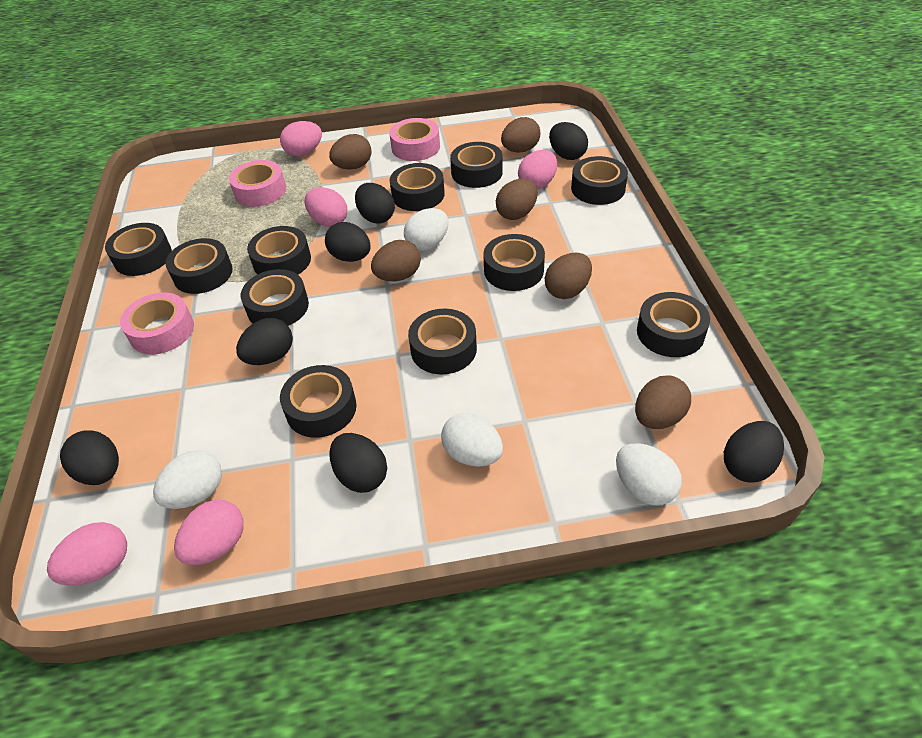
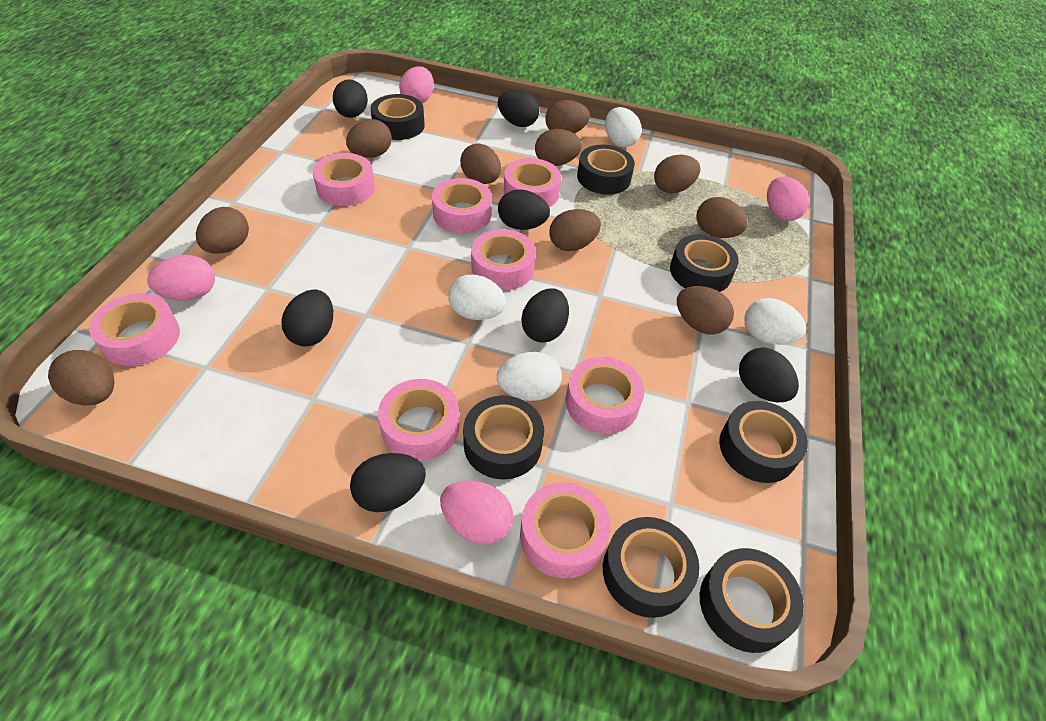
black tape: [105,223,172,276] [166,238,233,294] [240,269,309,326] [247,226,311,275] [280,365,356,438] [390,163,445,211] [408,309,477,374] [450,142,503,188] [483,234,545,291] [571,156,628,205] [637,292,710,357] = 11 -> [371,94,425,140] [463,396,544,479] [577,145,635,195] [603,517,699,618] [670,234,739,292] [700,548,804,653] [719,401,808,483] = 7
brown egg: [329,134,372,169] [371,240,421,281] [496,179,538,220] [501,117,540,152] [545,253,592,299] [635,375,691,429] = 6 -> [48,350,115,406] [196,207,249,254] [346,119,392,158] [460,143,501,184] [535,129,582,166] [545,100,590,134] [549,209,601,251] [654,155,700,193] [677,286,734,335] [696,197,748,238] = 10
pink egg: [47,522,127,586] [174,500,244,565] [280,121,322,157] [305,187,347,227] [518,150,557,189] = 5 -> [147,255,215,301] [399,66,434,104] [440,481,513,544] [767,177,809,221] = 4
pink tape: [120,292,194,354] [229,160,286,207] [389,118,440,161] = 3 -> [89,293,180,366] [313,153,375,206] [378,379,459,461] [432,178,492,233] [471,229,536,290] [504,158,561,207] [520,482,611,579] [566,357,645,434] = 8

